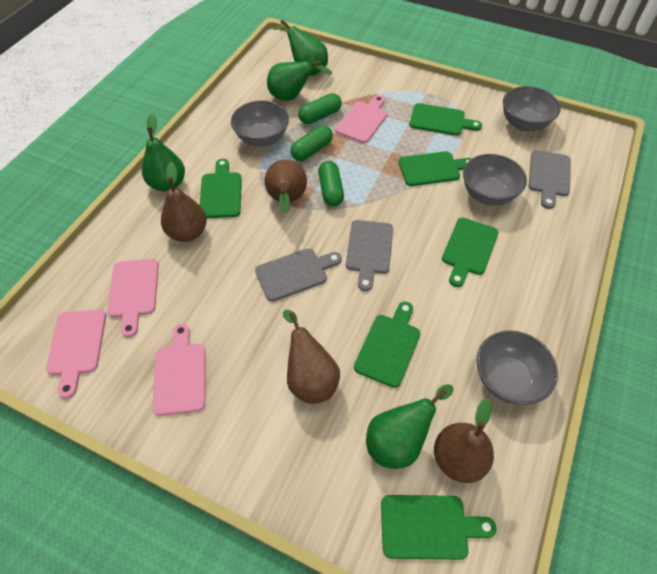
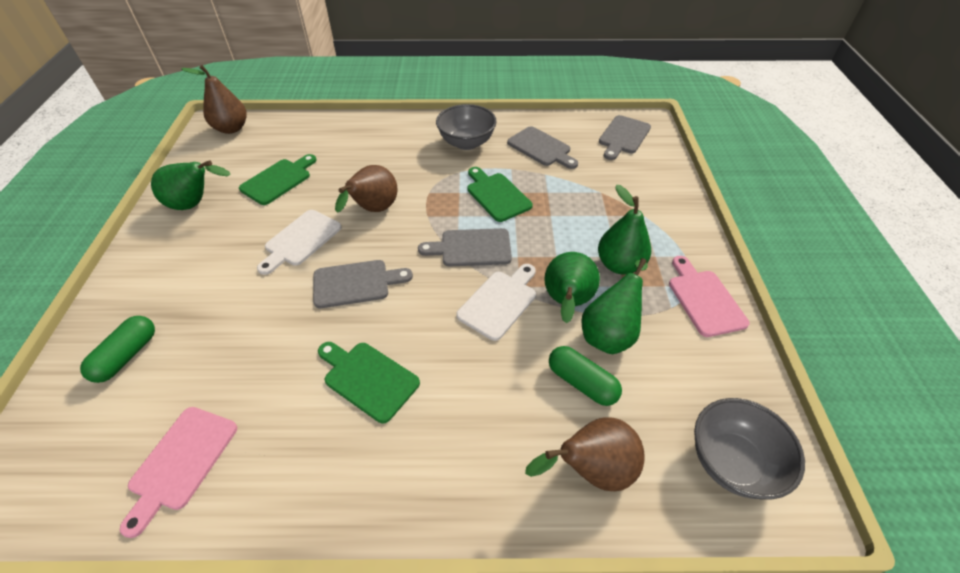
brown pear: [161,162,207,242] [264,159,307,213] [283,310,340,404] [434,398,494,483] = 4 -> [181,65,247,134] [335,165,397,213] [525,417,645,491] = 3
green capsule: [290,125,333,161] [298,93,342,124] [318,161,344,206] = 3 -> [80,316,155,383] [549,346,622,406] = 2
green cutting board: [200,159,241,218] [354,301,420,388] [381,495,497,560] [399,151,472,186] [409,103,482,136] [442,217,498,287] = 6 -> [239,154,317,205] [318,342,420,423] [467,167,533,222] = 3
grey bowl: [231,100,289,147] [463,154,527,206] [477,331,558,405] [503,86,561,131] = 4 -> [436,104,497,150] [694,398,805,500] = 2
grey cutting board: [255,248,342,302] [346,220,393,291] [528,150,571,209] = 3 -> [313,260,413,308] [418,228,512,267] [507,126,578,169] [599,115,651,160] = 4
pink cutting board: [46,310,106,399] [107,259,159,337] [152,323,206,416] [335,95,388,143] = 4 -> [120,407,237,538] [669,256,750,337] = 2
white cutting board: none = 0 -> [257,210,342,275] [456,264,536,341] = 2

